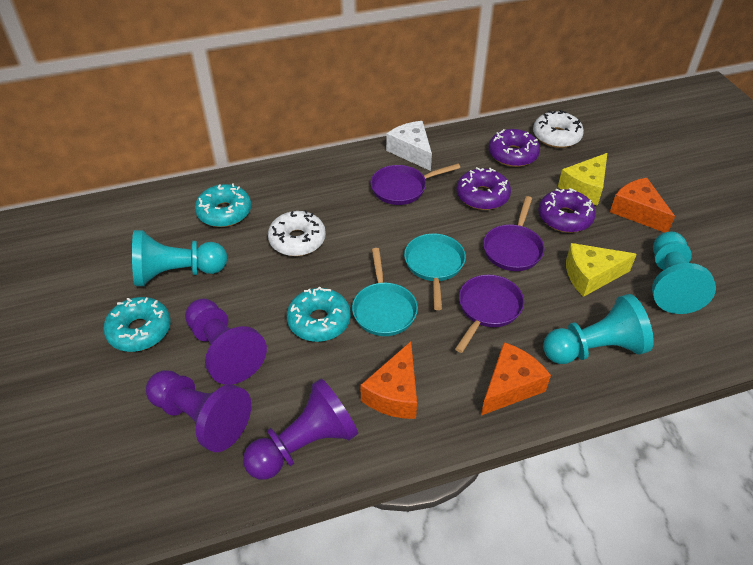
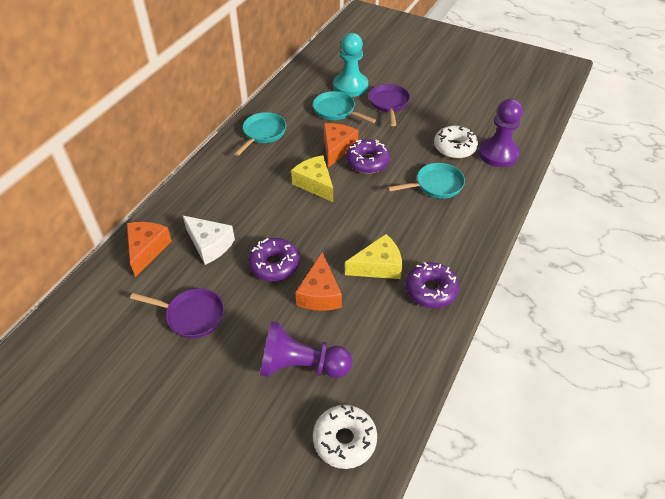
purple pan: [370,163,460,205] [455,275,524,353] [483,196,544,271] = 3 -> [130,288,224,338] [369,84,410,126] = 2
purple pawn: [146,370,251,452] [185,299,267,385] [243,378,358,480] = 3 -> [260,321,352,378] [478,99,523,167] = 2
turquoise donut: [103,297,171,352] [195,183,251,227] [287,286,351,342] = 3 -> none = 0
turquoise pan: [352,248,418,336] [404,233,466,310] = 2 -> [234,112,286,156] [313,91,376,123] [388,163,465,199] = 3
turquoise pawn: [132,230,227,286] [543,294,654,364] [652,232,716,314] = 3 -> [333,33,368,97] = 1

